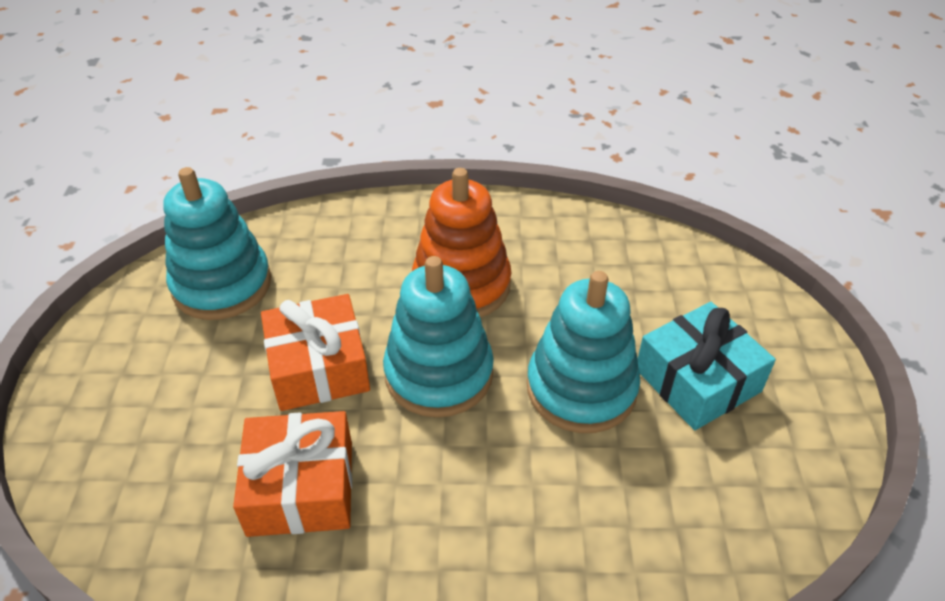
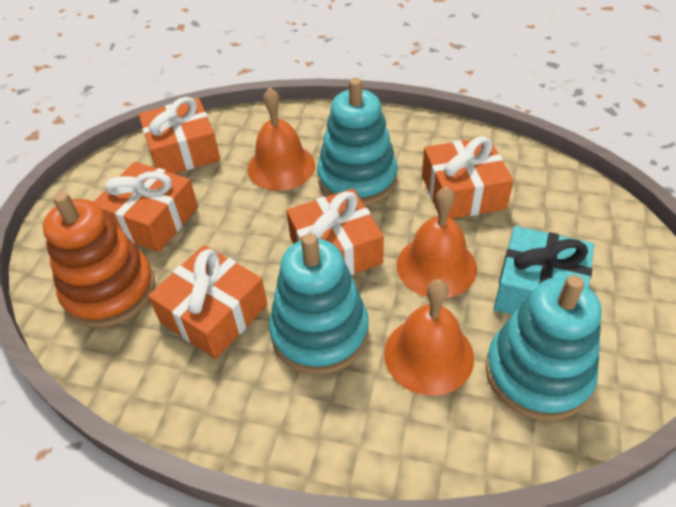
orange bell: none = 0 -> [247,88,315,191] [384,279,474,396] [396,187,477,298] = 3
orange gift: [233,411,352,537] [261,294,370,411] = 2 -> [94,161,198,252] [139,97,220,174] [148,245,268,359] [286,188,384,276] [422,136,513,219] = 5

